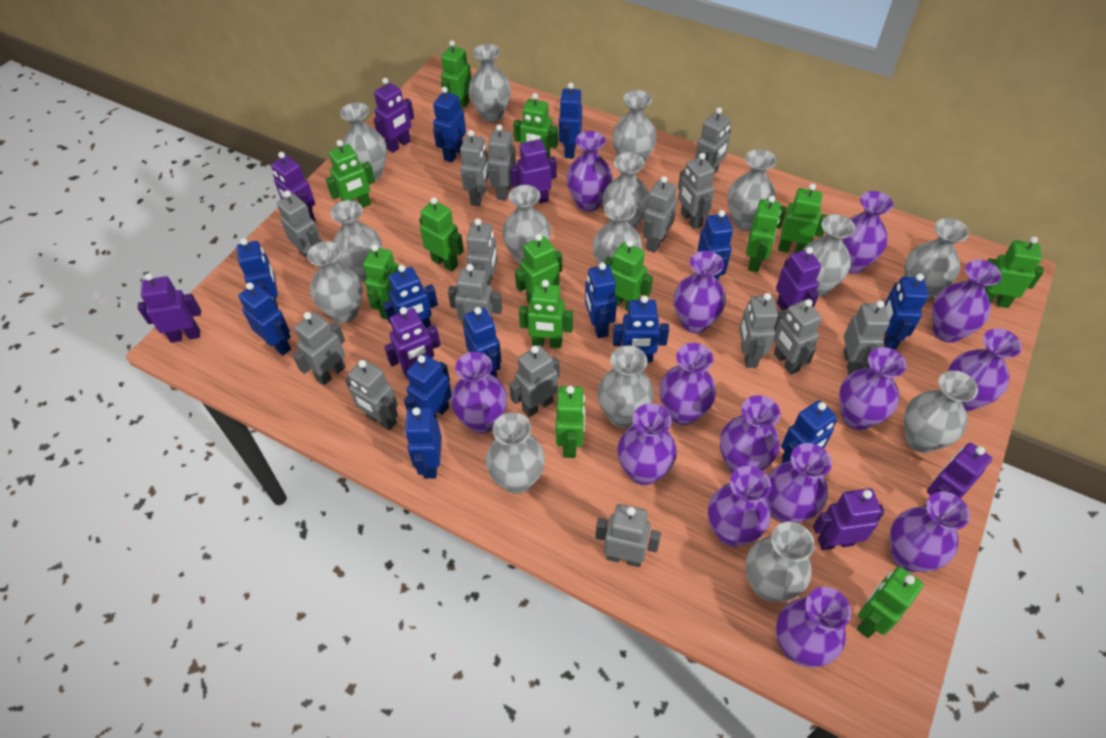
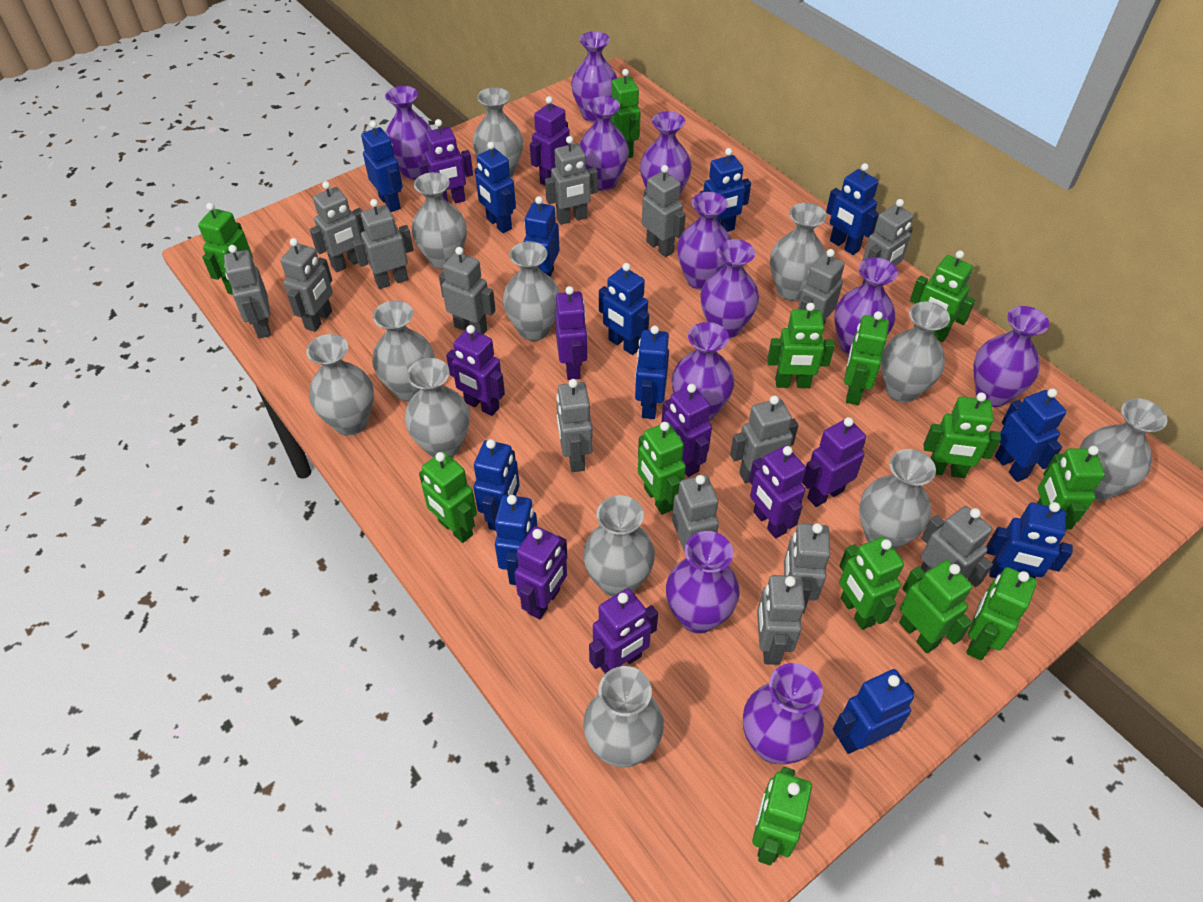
blue robot: [237,238,278,308] [238,282,291,356] [383,265,438,329] [404,354,452,418] [405,407,442,479] [433,87,466,163] [464,307,502,378] [559,83,582,159] [585,263,617,338] [613,295,669,363] [697,210,733,280] [781,400,837,464] [884,273,928,349] = 13 -> [361,121,403,212] [474,439,520,531] [475,142,516,233] [495,495,537,585] [524,196,559,277] [599,263,649,355] [635,325,669,419] [698,148,751,232] [826,163,879,255] [833,669,914,754] [987,502,1073,579] [995,388,1066,482] = 12
grey vase: [307,241,363,323] [330,200,382,282] [340,102,387,181] [469,44,511,122] [486,412,545,494] [502,185,551,264] [593,198,642,265] [597,346,654,428] [603,152,649,229] [612,90,657,163] [728,149,776,231] [745,522,815,602] [803,214,855,297] [904,218,969,300] [904,370,978,453] = 15 -> [306,334,374,436] [372,301,434,401] [405,358,470,458] [412,172,467,270] [473,87,523,178] [503,241,560,341] [583,495,655,597] [583,666,664,767] [770,203,827,301] [859,449,936,550] [881,302,950,402] [1080,398,1168,501] = 12
purple robot: [137,273,201,343] [271,152,316,222] [374,78,414,153] [384,307,441,378] [510,134,557,203] [776,247,821,310] [813,488,885,550] [924,443,992,507] = 8 -> [418,119,473,203] [446,325,505,416] [514,526,567,619] [530,96,570,185] [555,286,587,380] [589,588,658,674] [662,384,712,477] [749,446,806,538] [802,417,866,507] = 9
purple vase: [451,352,507,434] [566,131,613,212] [618,403,677,485] [660,343,716,425] [674,251,726,333] [708,466,771,547] [720,395,781,473] [766,443,832,523] [776,587,851,667] [839,347,906,430] [842,191,893,273] [890,491,970,572] [932,260,1001,343] [948,328,1022,412] = 14 -> [385,86,432,180] [571,31,617,123] [580,96,629,191] [640,111,692,194] [666,531,740,634] [672,322,735,422] [677,192,731,290] [700,239,759,338] [743,663,824,764] [834,258,898,355] [973,306,1049,407] = 11

